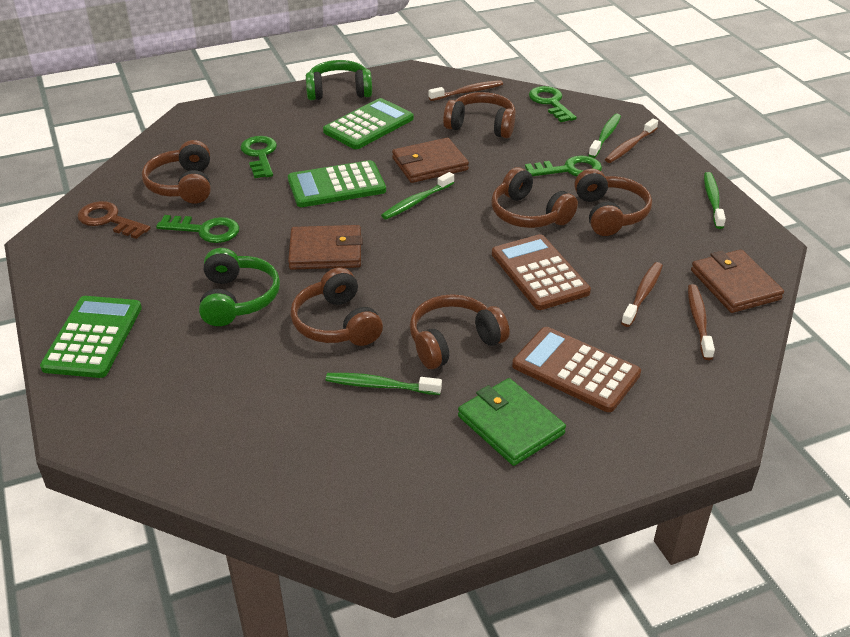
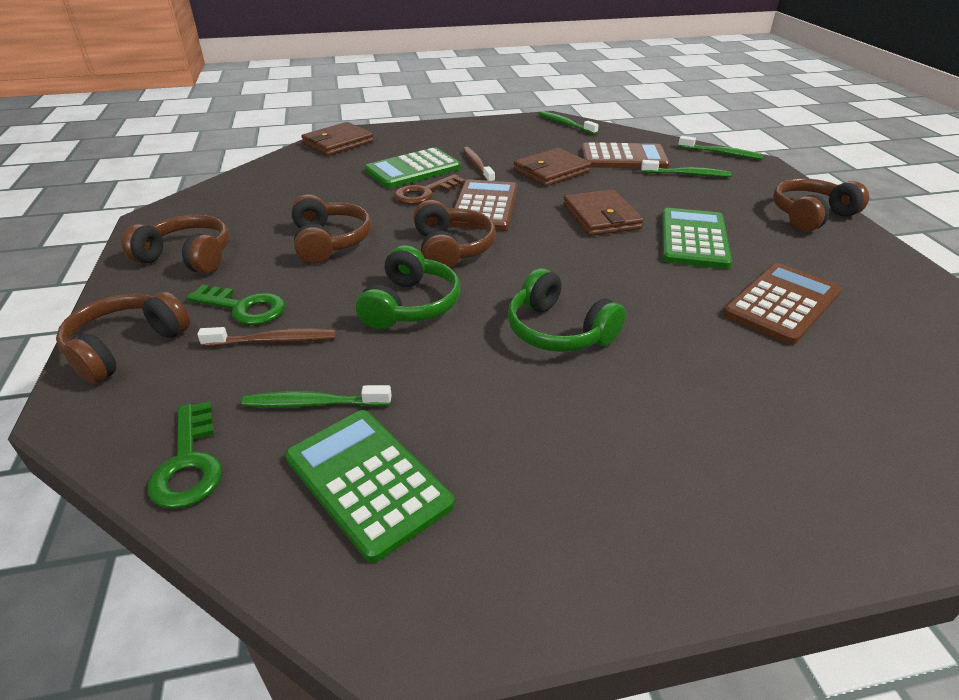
brown calculator: [492,234,591,310] [512,327,641,412] = 2 -> [449,179,518,231] [581,142,670,169] [723,263,841,345] = 3
brown headphones: [142,140,210,203] [290,267,383,346] [410,294,510,369] [443,92,516,138] [491,167,578,228] [574,169,652,236] = 6 -> [56,292,190,384] [122,214,229,274] [291,195,371,264] [413,200,496,268] [773,178,869,232] = 5
brown toothbrush: [429,80,503,101] [605,118,658,163] [621,262,663,327] [688,284,715,360] = 4 -> [197,327,336,347] [463,147,495,181] = 2
green key: [156,215,240,243] [240,136,277,178] [525,155,602,176] [529,86,577,122] = 4 -> [148,401,222,509] [186,285,285,325] = 2
green wallet: [458,378,566,466] = 1 -> none = 0

